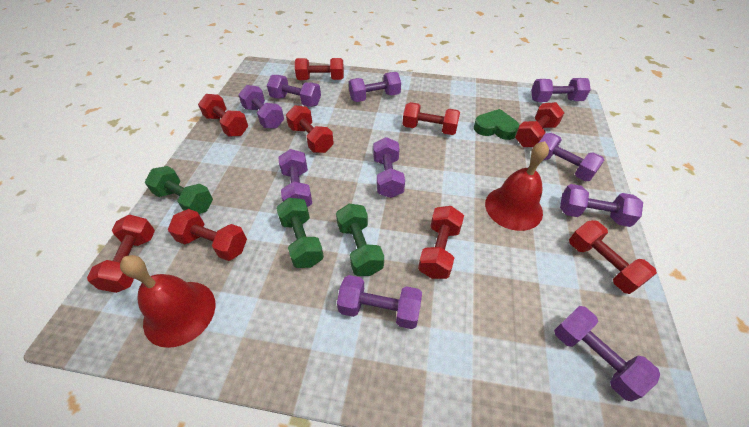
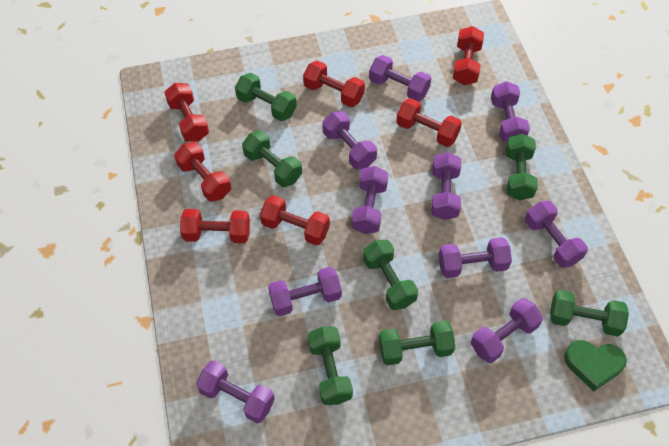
green dumbbell: [145,166,213,214] [276,198,324,268] [336,204,384,276] = 3 -> [235,73,297,121] [242,130,302,187] [308,327,353,405] [363,239,418,310] [379,320,455,366] [506,134,538,200] [550,290,629,337] = 7
red bell: [120,255,216,348] [485,141,549,231] = 2 -> none = 0
red dumbbell: [87,215,155,293] [168,209,247,261] [198,94,248,136] [286,105,334,153] [295,58,344,80] [402,102,460,135] [418,206,464,279] [515,102,564,147] [569,220,657,294] = 9 -> [164,83,209,141] [174,142,231,202] [180,209,250,243] [260,195,330,245] [303,61,365,107] [396,98,462,147] [453,26,484,85] = 7

